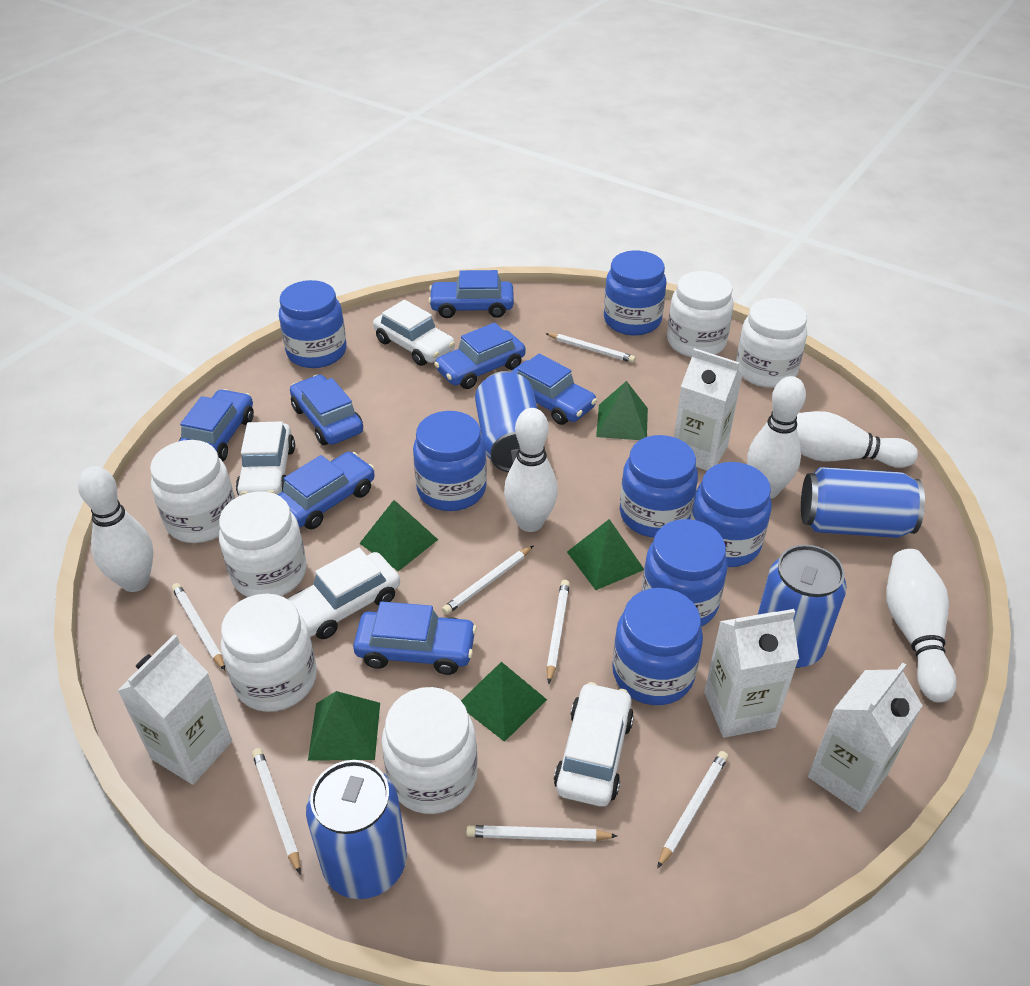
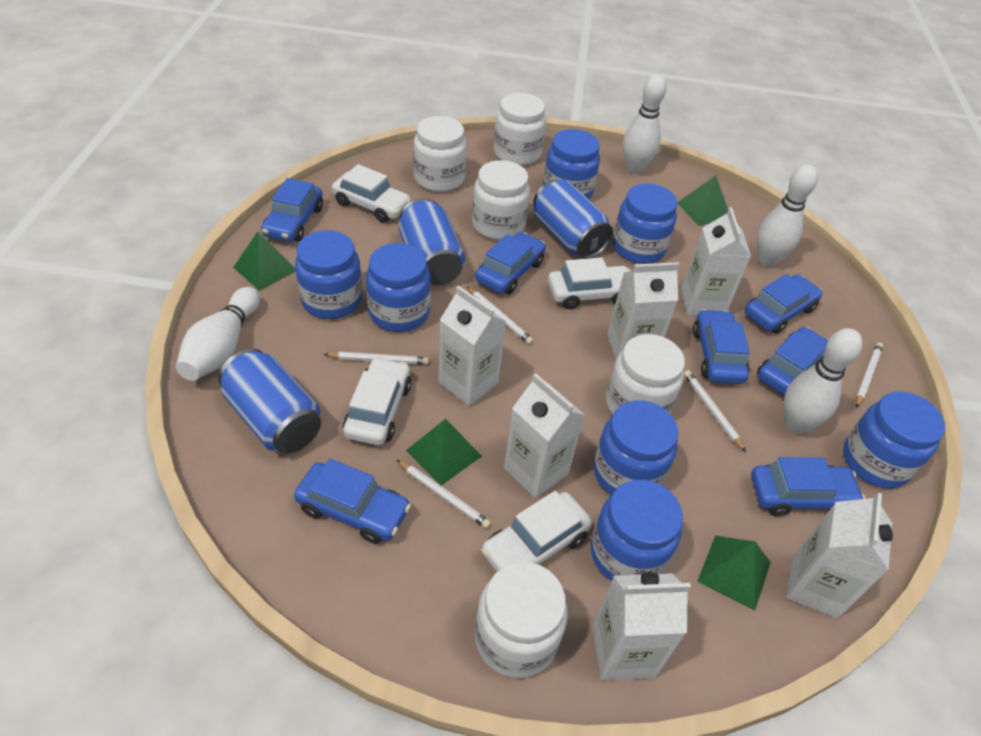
blue can: [306,760,407,899] [475,371,537,472] [758,545,847,668] [801,467,925,538] = 4 -> [218,348,321,454] [399,198,465,285] [533,179,613,259] = 3
green pyramid: [308,691,380,761] [359,500,438,571] [461,662,547,742] [567,519,644,590] [596,381,648,440] = 5 -> [233,231,296,291] [406,419,482,485] [677,175,728,226] [697,536,771,611] = 4
white bowling pin: [78,466,153,592] [504,408,558,532] [747,376,806,499] [796,411,918,468] [886,549,957,703] = 5 -> [176,287,260,381] [623,74,667,174] [757,164,818,267] [784,328,863,434] = 4
white carton: [117,634,232,785] [674,348,742,471] [704,609,799,738] [808,663,923,812] = 4 -> [438,286,506,406] [504,373,585,499] [592,572,691,681] [607,262,679,359] [681,207,751,316] [786,493,893,619] = 6
white jar: [150,440,235,543] [219,491,307,597] [221,594,317,712] [382,687,478,814] [667,271,734,357] [736,298,807,388] = 6 -> [413,116,467,192] [472,160,530,240] [475,562,568,678] [494,93,546,166] [606,334,685,415] = 5
white pencil: [172,583,225,670] [252,748,300,874] [442,545,534,615] [466,825,617,841] [545,333,635,363] [547,580,570,684] [657,751,728,869] = 7 -> [324,352,429,365] [397,460,491,529] [467,287,534,345] [684,370,746,452] [856,342,883,408] = 5

